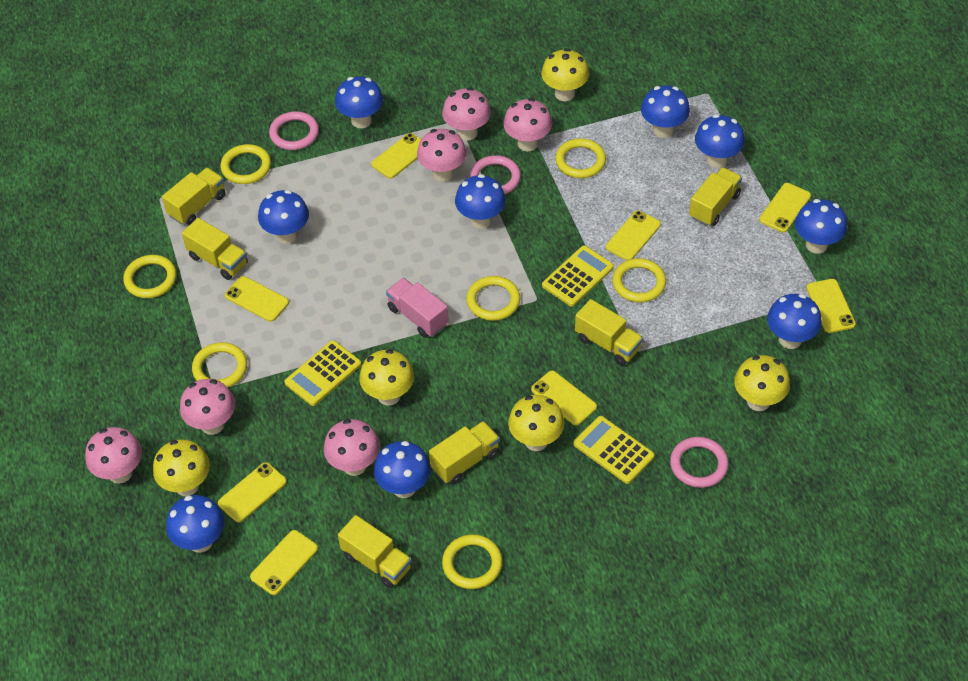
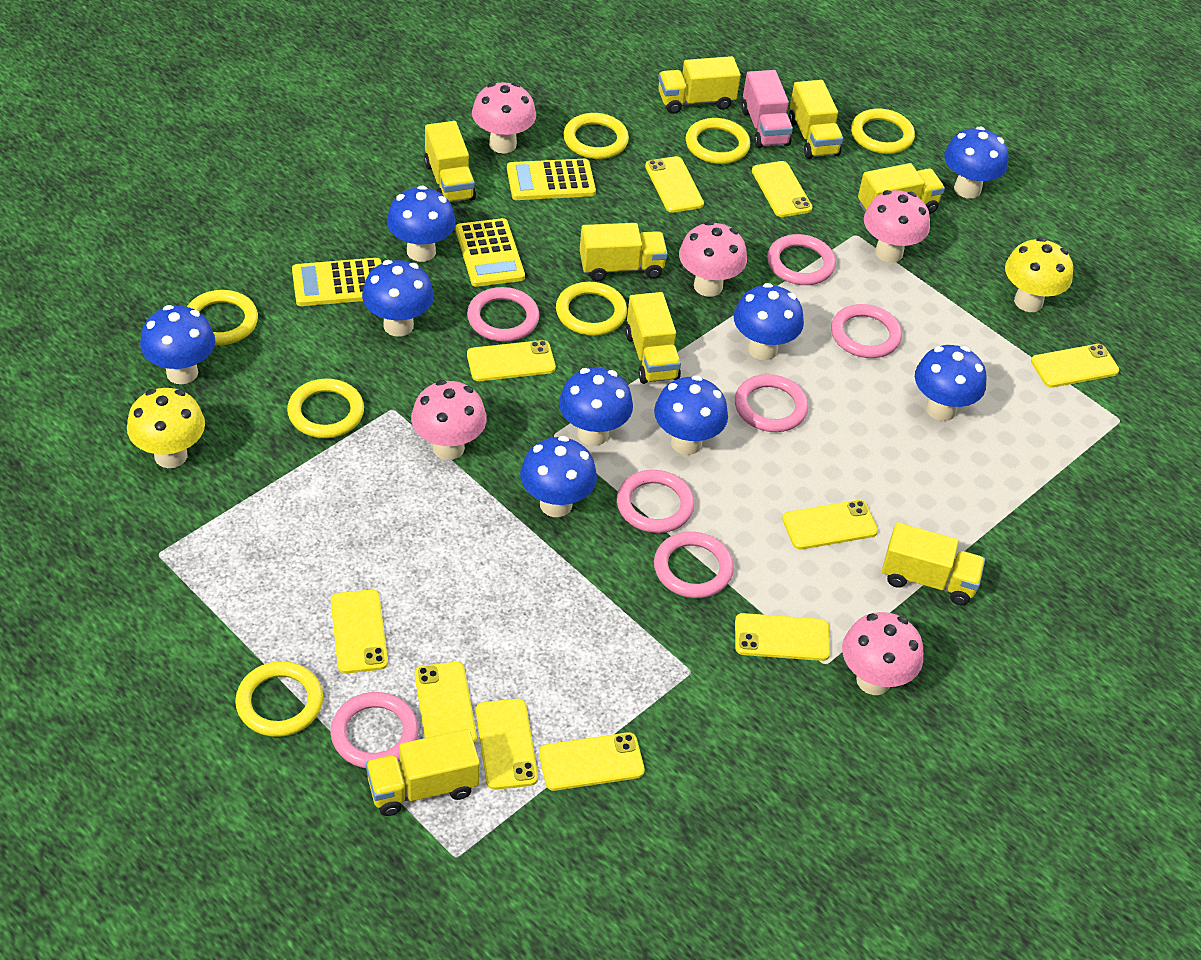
pink mushroom: [85,427,142,484] [180,379,235,435] [324,419,380,476] [417,129,467,182] [442,87,491,141] [503,98,552,151] = 6 -> [411,380,487,460] [472,82,536,153] [679,221,747,297] [842,612,923,695] [864,190,930,263] = 5
pink ring: [269,111,319,150] [470,155,521,194] [670,437,729,488] = 3 -> [330,692,418,768] [467,287,539,342] [617,470,694,533] [654,532,734,598] [735,374,808,432] [767,234,836,285] [831,304,902,358] = 7
yellow mushroom: [153,440,210,496] [359,349,414,406] [508,395,564,451] [541,48,589,101] [734,355,790,411] = 5 -> [127,388,205,468] [1005,237,1073,312] = 2
yellow phone: [218,462,287,522] [225,276,289,322] [250,530,318,595] [371,133,421,179] [531,371,597,426] [606,210,661,261] [759,183,811,233] [806,279,856,333] = 8 -> [331,590,388,674] [415,662,477,744] [467,340,556,381] [476,699,538,790] [539,732,645,791] [645,156,704,213] [735,613,830,661] [752,161,812,217] [782,500,878,550] [1031,344,1119,388] = 10
yellow truck: [162,168,226,225] [182,218,248,280] [338,515,412,588] [429,421,500,484] [575,299,643,366] [689,167,742,226] = 6 -> [366,729,480,816] [424,121,476,202] [580,223,668,281] [625,292,681,384] [658,56,741,114] [789,80,843,159] [858,163,945,214] [882,522,985,606] = 8

